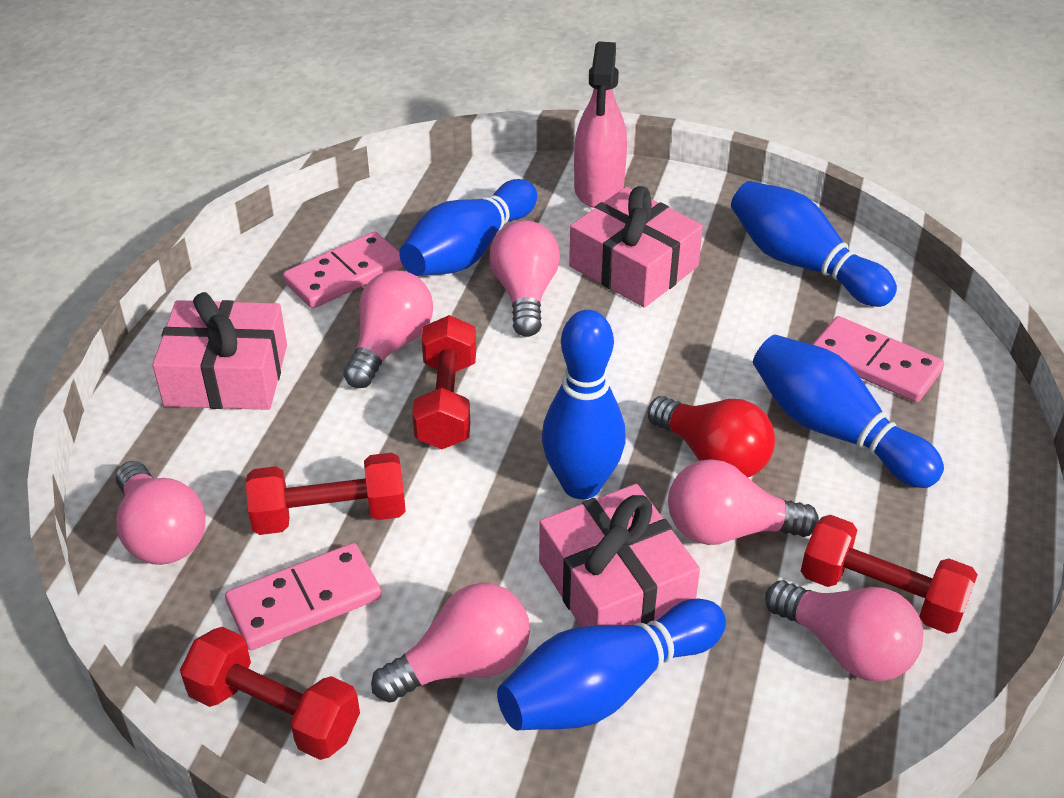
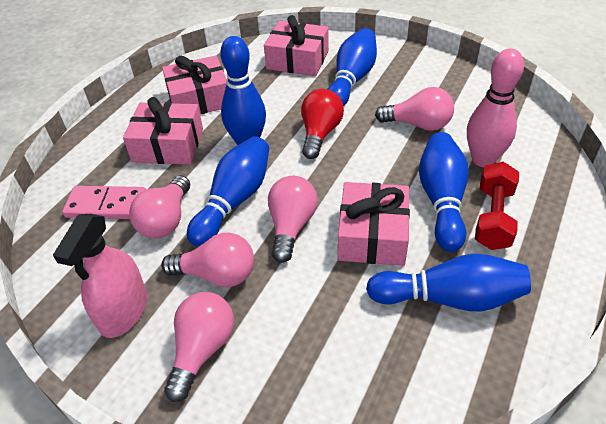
pink bowling pin: none = 0 -> [467,49,524,167] = 1
pink domino: [225,543,382,650] [283,232,403,309] [812,316,944,402] = 3 -> [62,186,146,219] = 1
pink gift: [152,292,287,410] [539,484,700,627] [569,186,703,308] = 3 -> [123,97,203,165] [162,55,227,114] [264,15,329,76] [338,182,410,266] = 4
pink light bulb: [116,461,205,565] [343,270,433,388] [371,583,530,702] [489,221,560,337] [668,459,819,545] [765,580,923,681] = 6 -> [129,176,190,238] [161,233,254,287] [164,292,234,402] [268,176,318,263] [375,87,454,131] = 5
red dumbbell: [180,627,360,760] [246,453,406,535] [412,315,476,449] [801,515,978,634] = 4 -> [475,162,519,250] = 1

